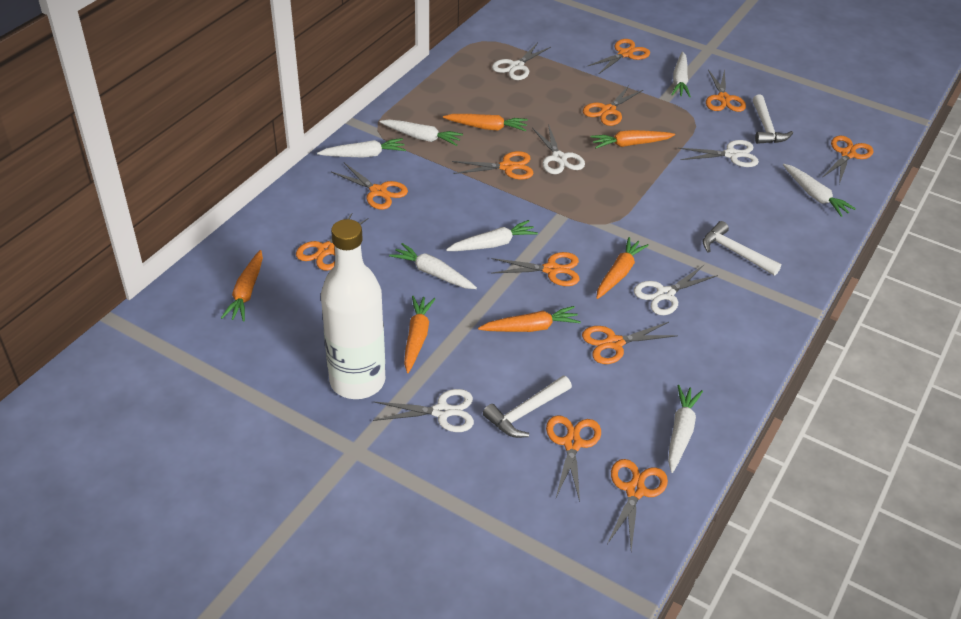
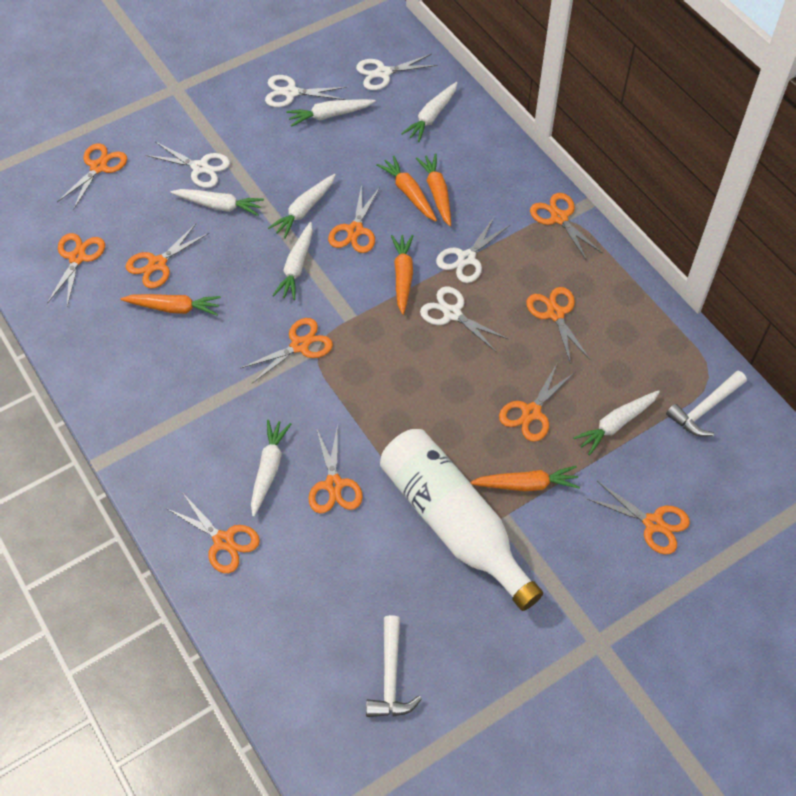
orange carrot: [221,250,263,321] [404,296,436,373] [443,114,528,131] [478,306,581,332] [590,130,675,148] [597,237,649,299] = 6 -> [120,294,221,316] [376,156,437,221] [391,235,414,315] [416,154,451,226] [470,466,580,491] = 5
white hammer: [483,376,572,438] [703,221,781,276] [752,95,793,144] = 3 -> [366,615,422,717] [666,371,747,437] = 2

